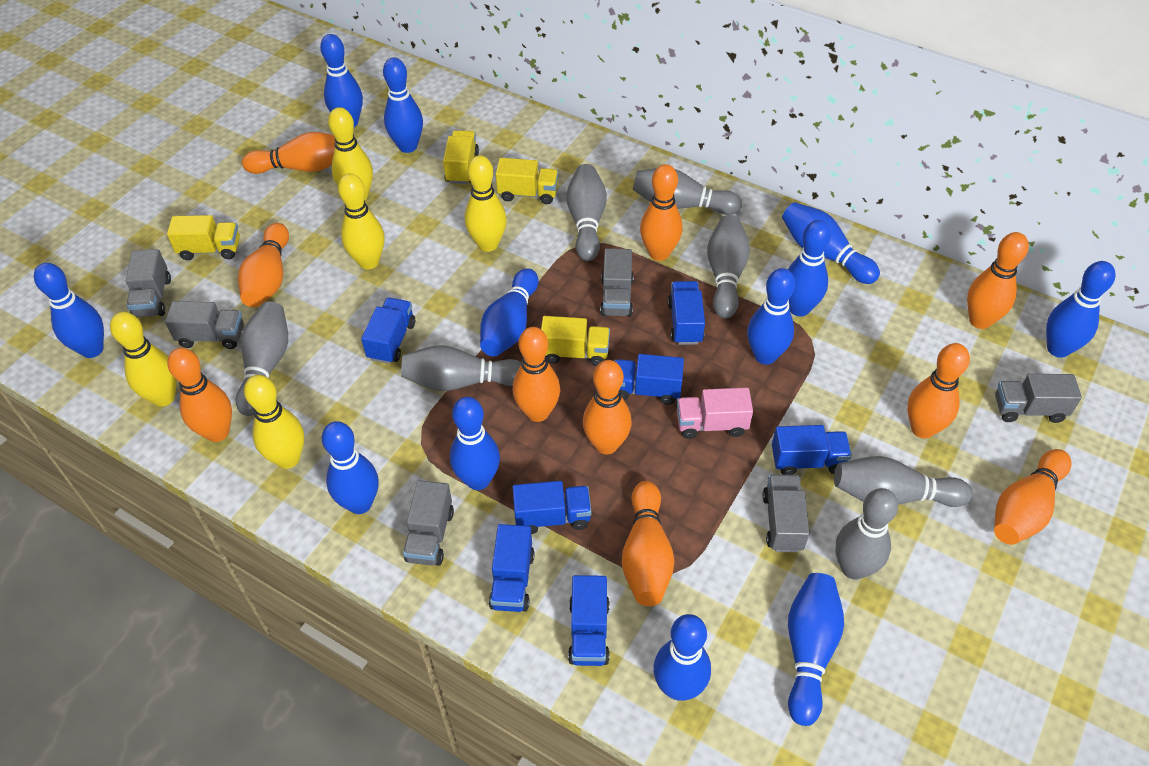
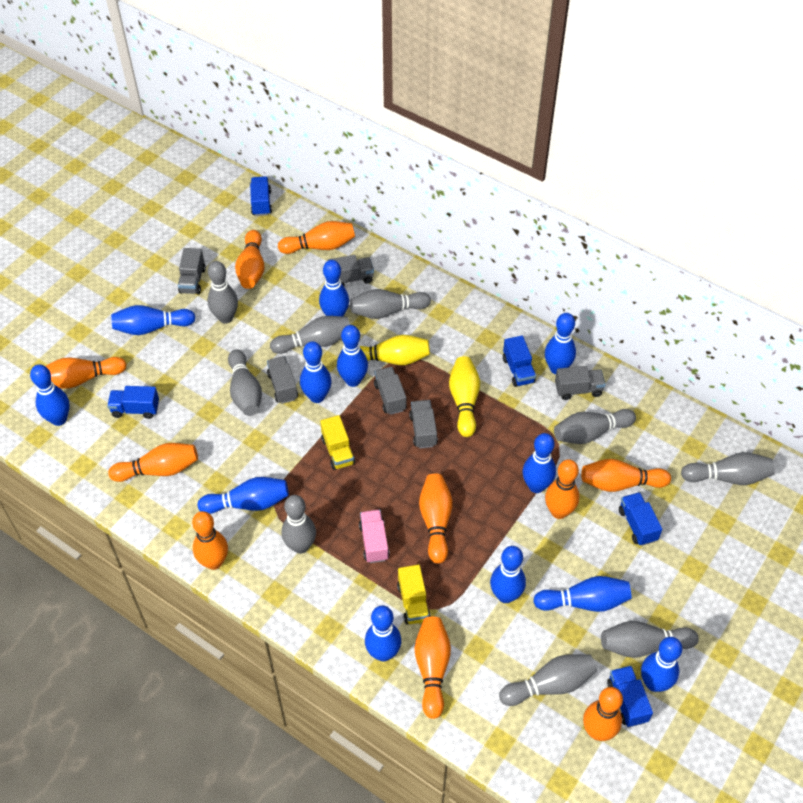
blue truck: [361,298,415,364] [489,524,535,612] [513,481,591,534] [568,575,610,666] [614,354,684,405] [668,281,705,345] [772,425,852,475] = 7 -> [107,386,159,419] [250,176,272,216] [503,336,536,387] [607,666,653,727] [619,492,662,546] = 5
grey bowling pin: [236,302,288,416] [401,345,521,391] [566,164,607,261] [633,168,742,215] [707,215,750,318] [834,456,973,507] [835,488,898,580] = 7 -> [208,261,238,324] [228,349,262,416] [270,316,350,354] [282,495,316,554] [350,289,431,319] [499,654,597,706] [554,409,636,444] [601,621,699,658] [681,452,775,485] = 9
yellow bowling pin: [110,312,177,407] [244,375,304,469] [328,107,373,201] [338,173,385,269] [465,155,507,252] = 5 -> [360,335,430,365] [449,356,480,437] = 2
yellow truck: [167,215,240,260] [443,130,479,184] [495,158,558,204] [541,316,610,366] = 4 -> [320,415,355,470] [397,564,431,624] = 2

